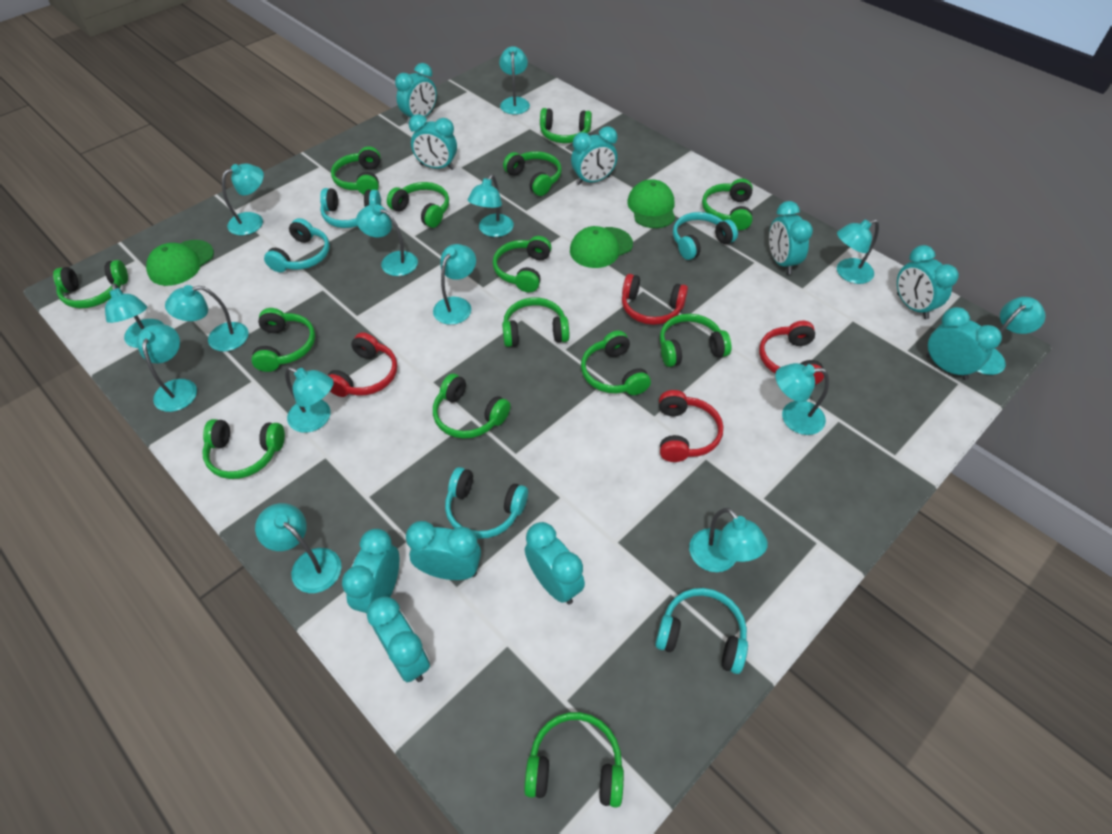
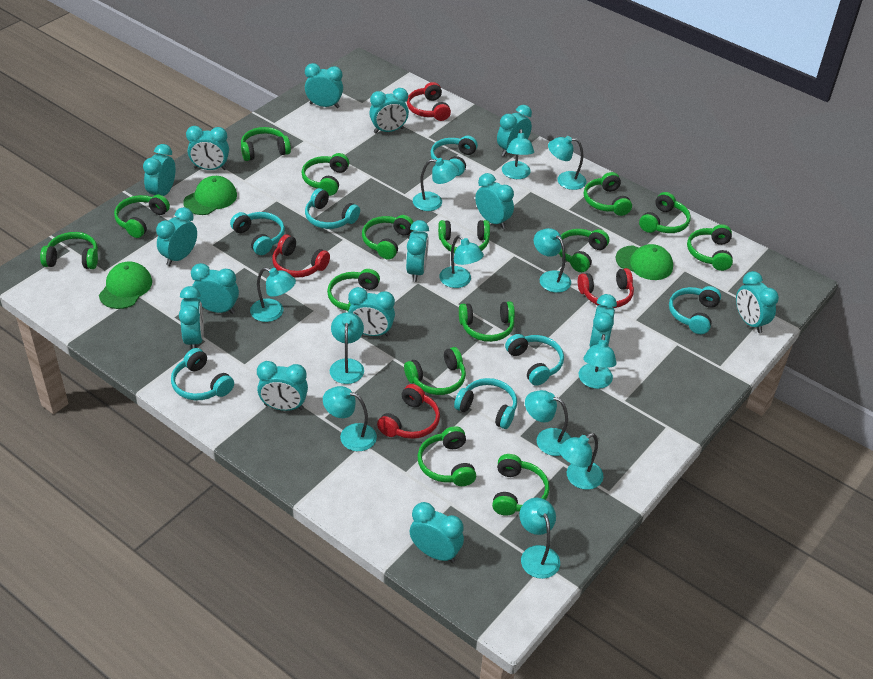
green headphones: [53,260,128,308] [202,419,285,479] [251,308,315,372] [331,146,381,195] [387,182,449,228] [433,374,511,439] [493,236,552,292] [502,298,569,347] [503,151,562,196] [524,712,624,808] [540,108,592,143] [581,331,651,395] [660,314,732,367] [702,178,753,230] = 14 -> [40,232,98,269] [114,194,170,238] [241,127,291,161] [301,153,349,196] [327,269,380,311] [362,215,413,260] [404,347,466,395] [417,426,476,486] [438,220,490,253] [459,301,515,342] [492,454,549,516] [559,229,609,272] [584,172,632,216] [639,192,691,233] [687,224,733,271] = 15
turquoise clock: [342,529,400,613] [367,596,430,682] [395,63,437,124] [406,521,481,580] [409,114,457,170] [525,522,585,604] [571,127,617,185] [769,201,813,274] [897,245,959,319] [926,307,1002,380] = 10 -> [143,144,176,196] [156,207,197,266] [179,286,204,349] [186,126,229,170] [191,263,239,314] [257,361,308,411] [305,63,343,108] [348,287,395,337] [369,88,409,133] [406,220,429,282] [410,502,464,563] [475,173,514,229] [497,105,532,156] [589,294,617,347] [736,271,779,333] = 15
turquoise headphones: [264,218,330,273] [320,188,381,228] [445,467,528,539] [655,588,748,674] [673,212,738,260] = 5 -> [171,348,234,401] [230,212,285,255] [305,188,360,229] [431,135,478,176] [454,378,517,429] [505,334,564,386] [669,286,721,334] = 7
turquoise lamp: [105,283,164,348] [137,324,197,412] [165,285,249,351] [222,163,264,235] [255,503,341,593] [285,367,334,433] [356,204,418,276] [433,244,476,325] [468,174,514,237] [499,46,530,115] [689,508,768,572] [775,363,829,435] [837,219,879,284] [977,297,1046,375] = 14 -> [250,267,296,322] [323,386,377,451] [330,312,364,384] [413,158,459,211] [439,235,484,288] [502,129,534,179] [519,498,560,579] [525,390,571,456] [534,228,571,293] [548,136,586,190] [559,433,604,490] [579,334,617,389] = 12

